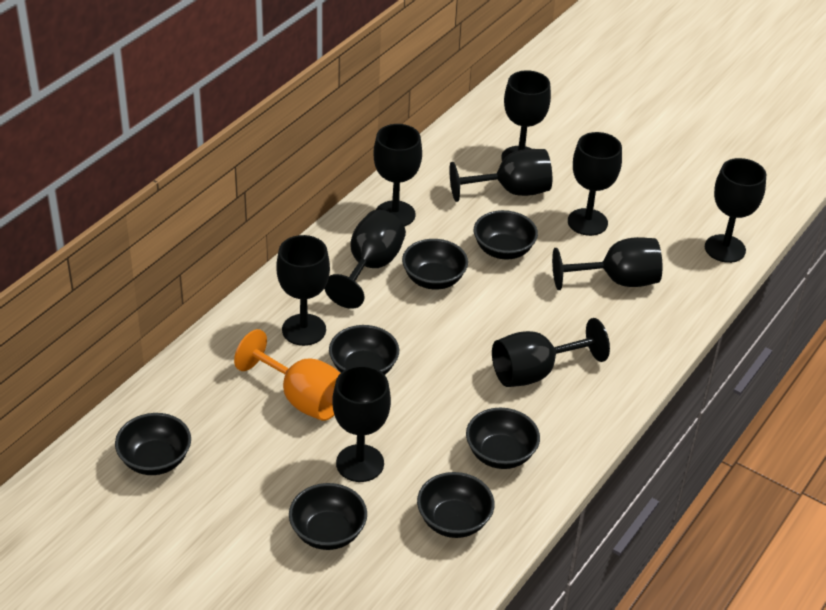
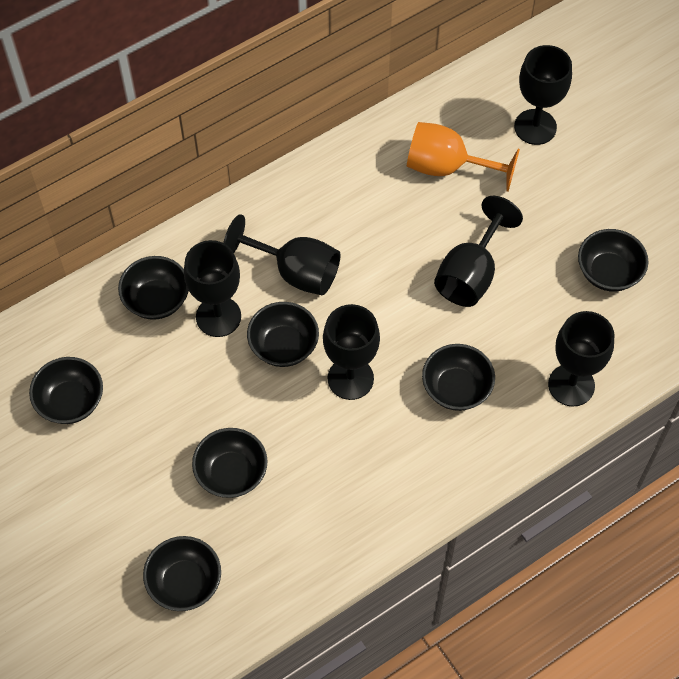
black goblet: [276,235,330,346] [324,210,406,309] [332,365,391,482] [373,124,422,227] [449,149,552,202] [492,318,610,387] [501,70,551,161] [552,237,662,290] [568,132,622,236] [705,158,766,263] = 10 -> [184,240,241,337] [223,214,340,295] [323,304,380,400] [434,196,523,307] [514,45,572,145] [548,311,615,407] = 6

